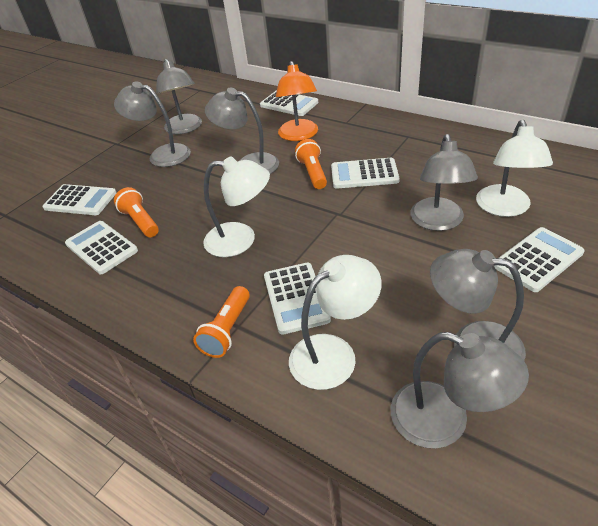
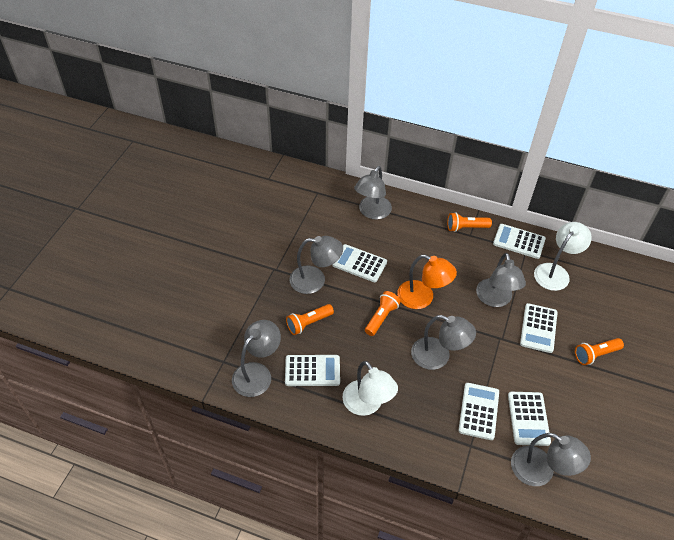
orange flashlight: [114,187,159,237] [193,286,250,358] [295,139,327,189] = 3 -> [286,304,334,335] [365,291,401,336] [447,212,492,232] [575,338,624,365] = 4
white lamp: [203,156,270,257] [289,255,381,390] [476,120,553,217] = 3 -> [342,361,398,416] [534,222,592,291] = 2

